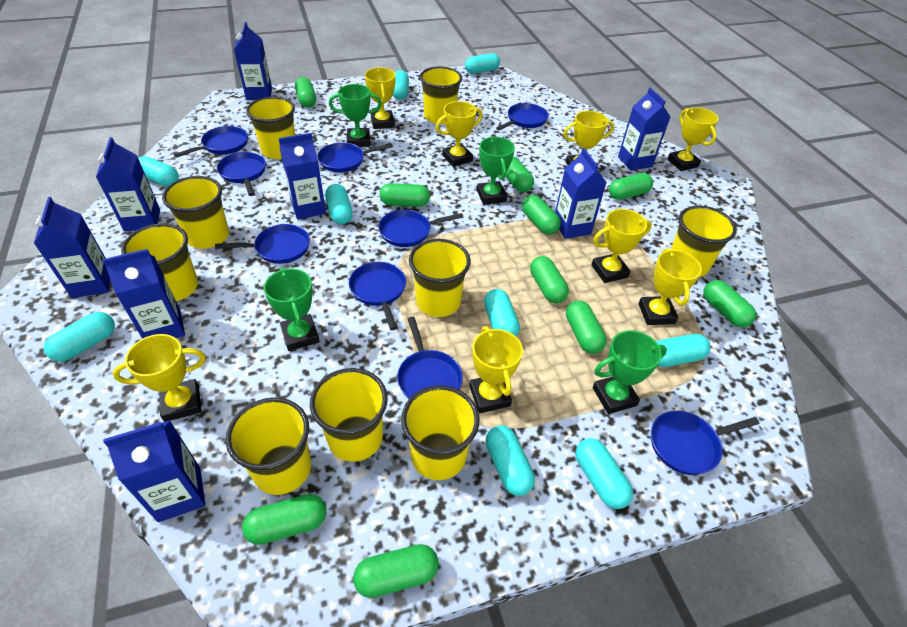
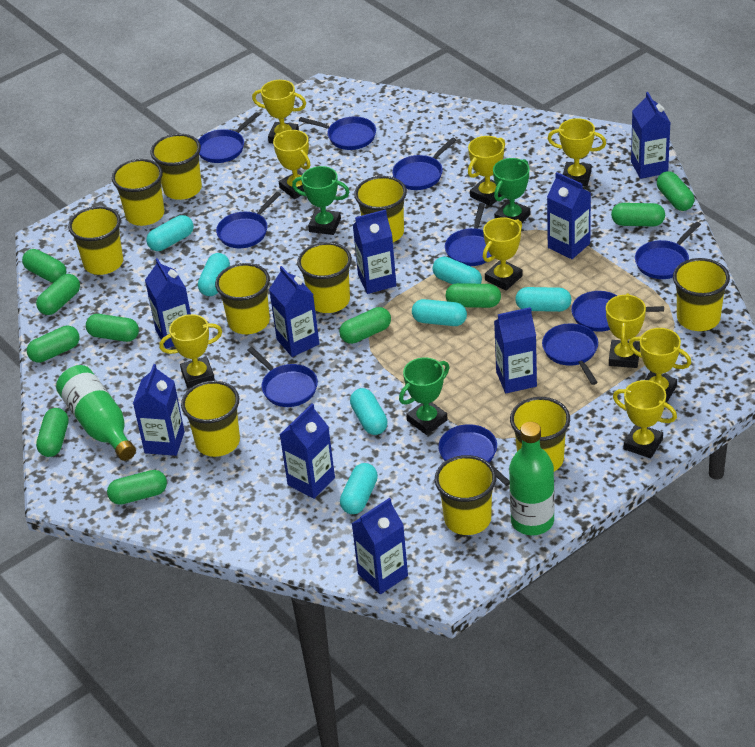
blue carton: [34,197,110,298] [96,137,160,232] [102,249,185,339] [103,421,205,522] [234,22,272,100] [279,133,326,220] [555,148,607,239] [618,88,670,171] = 8 -> [133,364,185,456] [145,258,191,349] [269,266,319,357] [280,403,335,499] [352,498,408,594] [353,209,396,294] [494,307,537,393] [547,172,591,259] [631,92,670,179] = 9
blue pan: [174,126,248,158] [215,224,310,264] [217,152,266,196] [317,143,393,172] [349,262,406,330] [378,210,463,247] [397,317,463,399] [496,103,548,130] [651,411,759,475] = 9 -> [198,112,260,163] [216,192,281,248] [247,347,318,407] [299,117,376,150] [392,138,456,190] [438,424,510,486] [445,203,491,266] [542,323,598,385] [571,291,664,332] [635,222,701,279] = 10
green bottle: none = 0 -> [56,365,136,461] [509,422,555,535] = 2
green trophy: [264,268,320,351] [329,84,382,147] [477,137,515,205] [593,330,667,414] = 4 -> [292,166,350,235] [399,357,449,435] [493,158,530,223] = 3
turquoise capsule: [44,312,115,362] [138,156,179,187] [325,184,353,224] [393,70,409,100] [465,53,500,74] [484,289,520,336] [486,425,535,496] [575,438,633,509] [656,334,711,367] = 9 -> [146,215,194,251] [198,253,230,296] [340,463,378,514] [350,388,388,435] [412,299,467,326] [433,256,482,285] [515,287,571,312] = 7
yellow cup: [121,223,198,301] [162,176,229,249] [226,397,311,495] [246,97,295,159] [310,368,388,462] [401,385,480,480] [409,239,471,317] [420,67,462,124] [670,206,737,277] = 9 -> [68,206,123,275] [112,159,165,226] [151,134,202,200] [181,381,240,457] [215,263,270,334] [297,242,352,313] [354,176,407,242] [435,455,496,535] [510,397,570,471] [673,258,730,331] = 10
yellow trophy: [113,334,206,422] [365,68,396,129] [436,101,483,167] [469,326,523,413] [563,111,614,165] [591,209,652,283] [638,248,702,325] [667,107,719,171] = 8 -> [159,314,222,388] [252,80,306,143] [273,130,311,199] [468,136,505,206] [483,217,523,291] [548,118,606,187] [606,293,646,368] [613,380,677,458] [628,328,691,403] = 9

